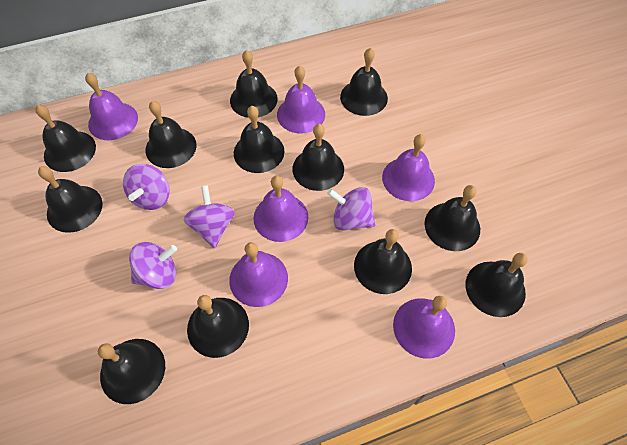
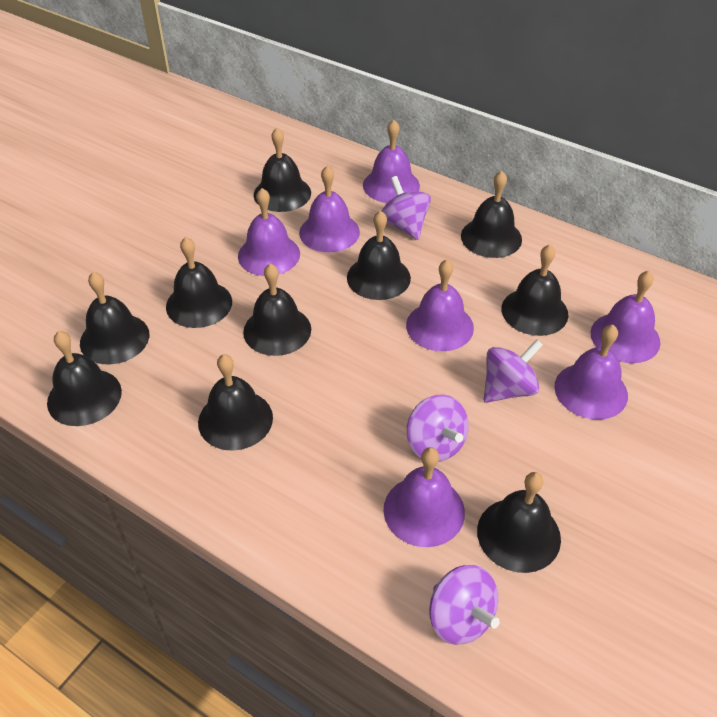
black bell: [35,105,96,172] [38,166,103,233] [98,339,165,404] [146,101,196,168] [187,295,249,358] [230,50,278,118] [234,106,284,173] [293,124,344,191] [340,48,388,116] [354,229,412,294] [424,185,480,251] [465,253,528,317] = 12 -> [47,331,122,426] [80,272,149,364] [166,237,232,328] [198,354,273,451] [243,263,311,356] [254,128,311,212] [347,210,411,300] [461,171,522,258] [477,472,561,573] [501,244,569,336] = 10
purple bell: [85,73,138,140] [229,242,288,307] [254,176,308,242] [277,66,325,133] [382,134,435,201] [393,296,455,359] = 6 -> [238,188,300,276] [299,166,360,252] [363,120,420,203] [383,447,465,547] [406,259,474,351] [554,325,628,420] [591,271,660,363] = 7

